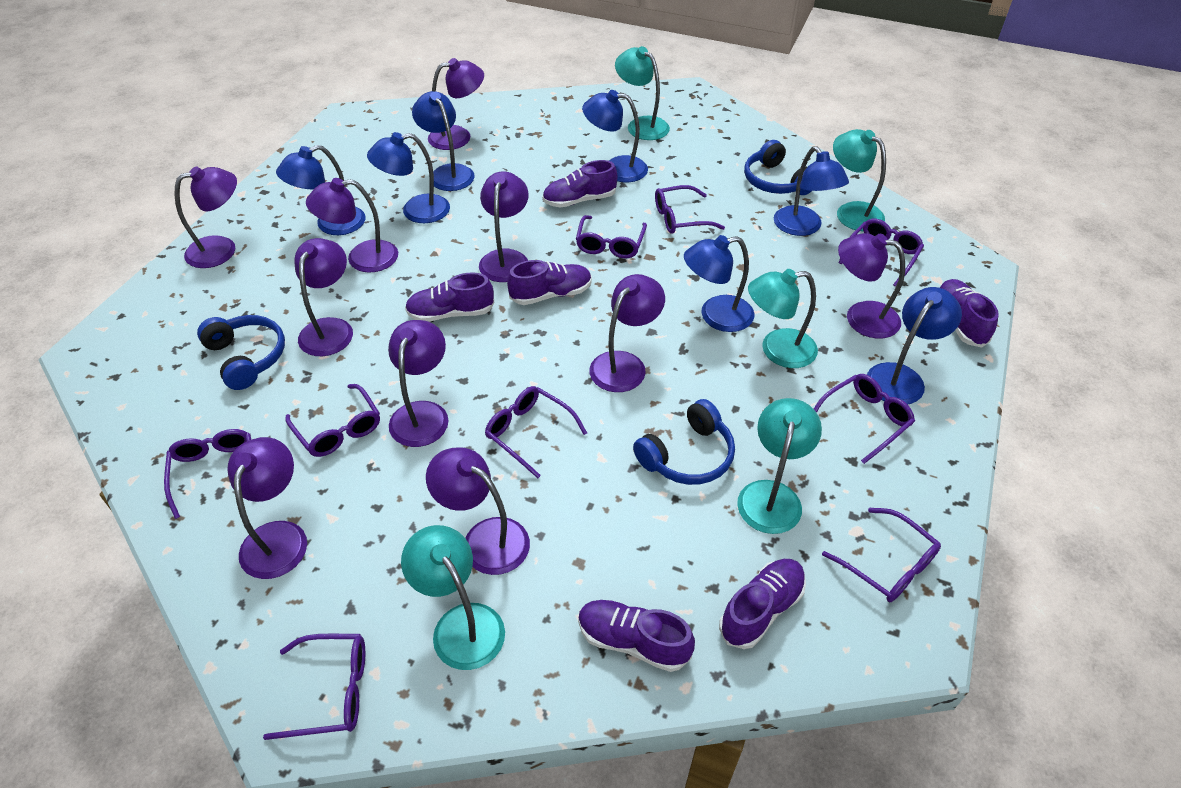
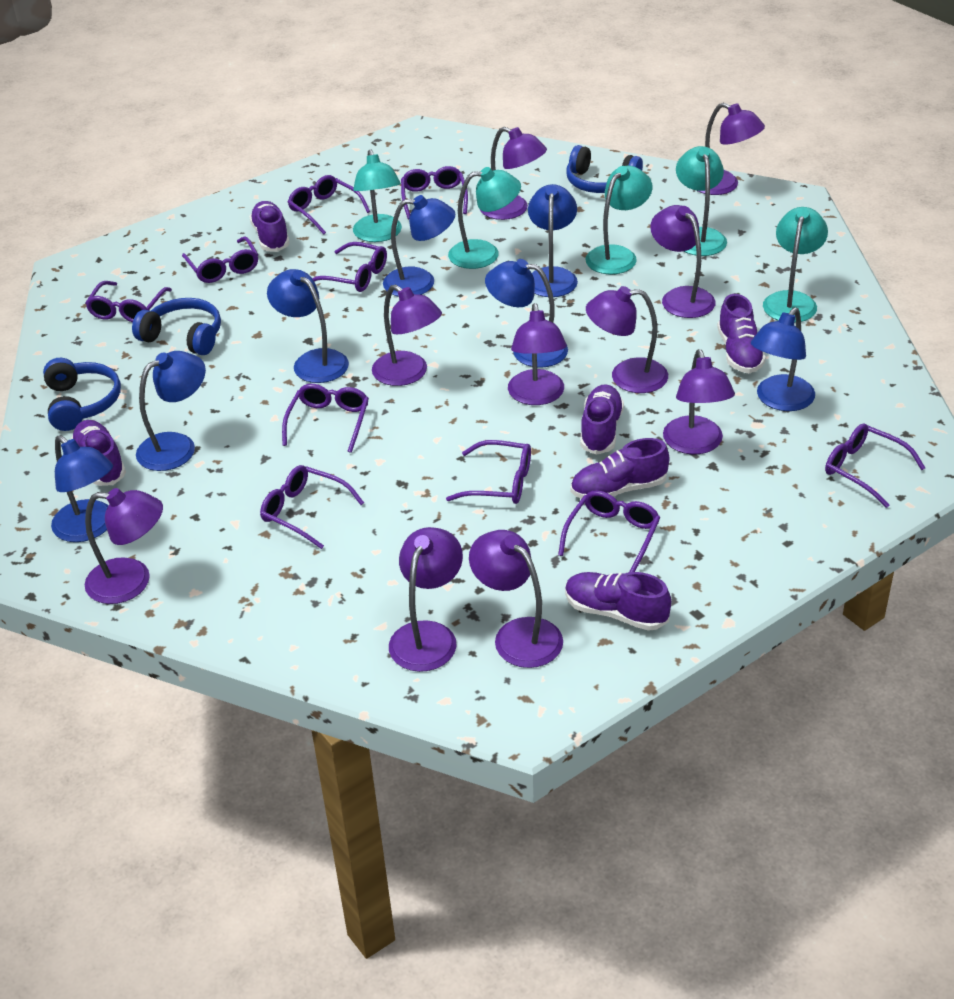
purple glasses: [164,429,251,519] [263,634,365,740] [285,384,380,457] [485,386,587,478] [576,215,647,258] [655,185,725,234] [814,374,915,464] [822,508,941,602] [839,219,924,287] = 9 -> [85,281,172,322] [182,237,258,283] [260,465,364,549] [282,384,369,453] [288,175,370,234] [312,242,387,292] [401,166,468,219] [446,440,531,504] [558,490,660,572] [825,423,925,508] = 10

